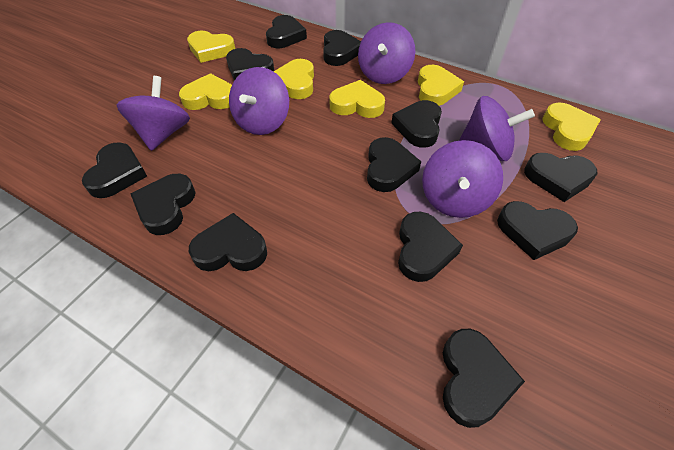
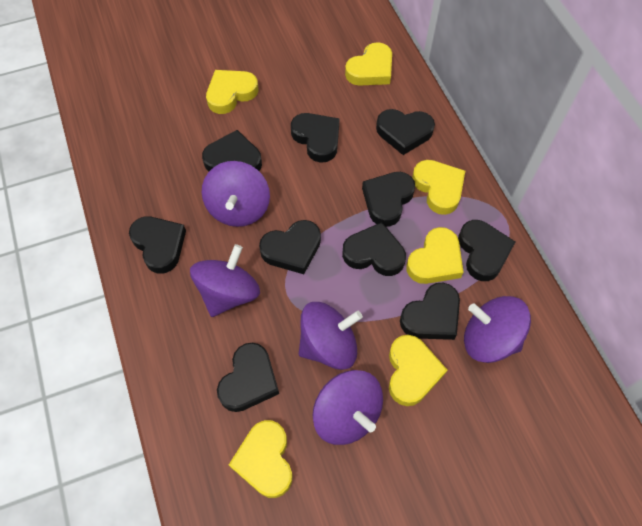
black heart: [82,142,147,198] [131,174,196,235] [189,213,267,271] [226,48,274,81] [266,15,307,48] [323,30,361,66] [367,137,421,192] [391,100,442,148] [398,212,463,282] [443,329,525,428] [497,201,578,260] [524,153,597,202] = 12 -> [129,216,186,274] [202,130,262,171] [217,343,279,412] [259,220,321,274] [291,113,339,163] [342,222,406,276] [362,172,415,227] [376,109,435,155] [400,283,460,340] [458,220,515,281] = 10

